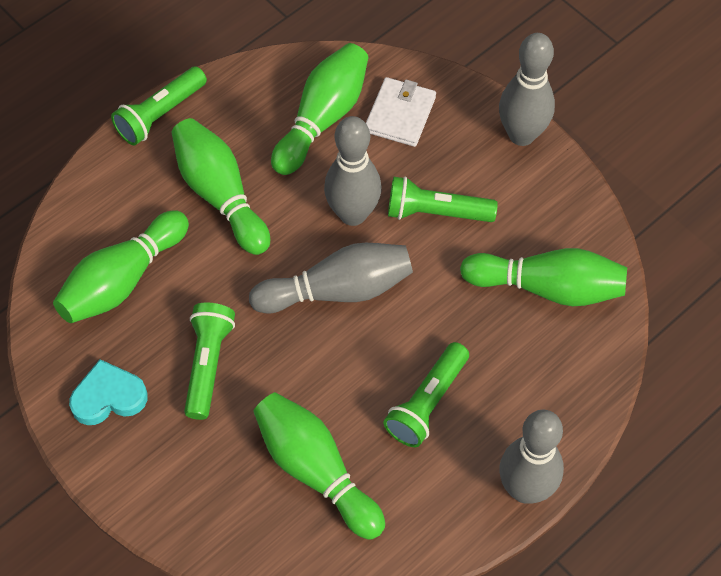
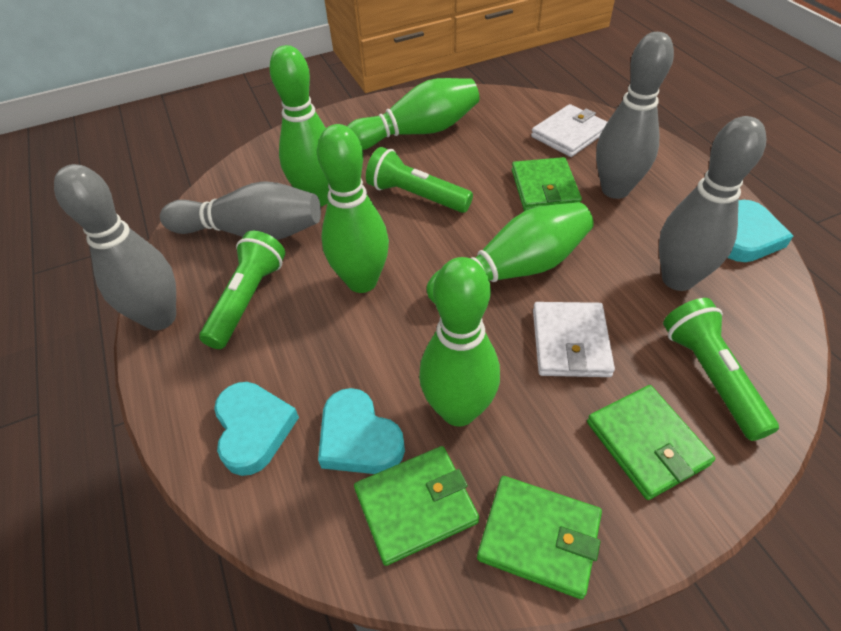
green flashlight: [111,66,207,145] [184,302,235,420] [383,342,469,447] [388,176,498,222] = 4 -> [199,231,285,349] [366,147,473,213] [663,298,779,441] = 3
green wallet: none = 0 -> [354,446,479,566] [477,476,602,599] [512,157,582,211] [587,385,715,500] = 4
turquoise heart: [69,359,148,425] = 1 -> [214,382,299,476] [318,388,405,474] [728,200,793,262] = 3
white wallet: [366,77,436,147] = 1 -> [531,104,607,157] [533,302,615,377] = 2

